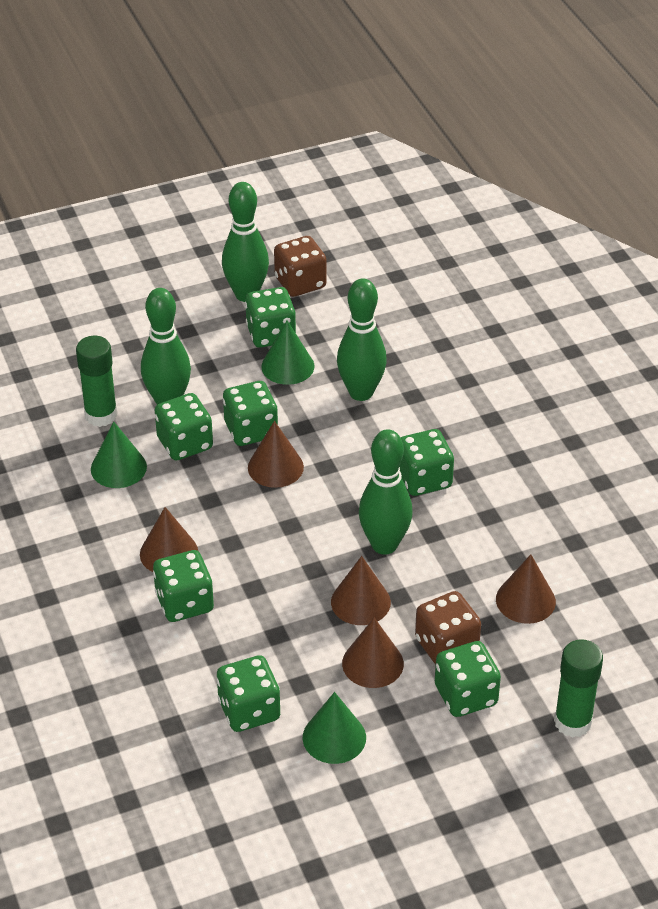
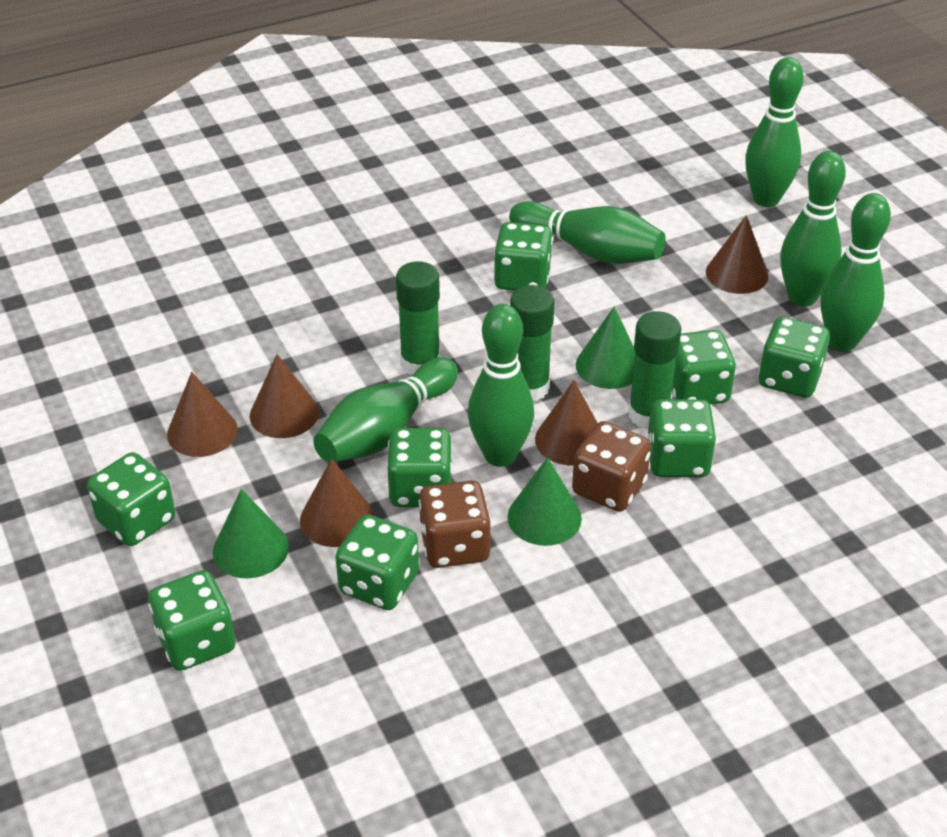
green bowling pin: [141,288,191,405] [222,182,269,302] [337,278,387,401] [359,429,413,555] = 4 -> [313,357,458,462] [468,304,534,467] [509,201,665,264] [745,57,804,207] [780,151,846,306] [821,193,891,351] = 6
green dice: [153,550,214,622] [155,393,213,461] [217,655,280,732] [223,381,278,446] [245,287,296,348] [399,429,454,496] [435,641,501,717] = 7 -> [87,452,175,546] [148,570,236,671] [335,514,419,610] [387,428,453,507] [494,222,553,291] [647,399,716,477] [672,330,736,405] [759,317,830,398] = 8
green glue stick: [76,336,118,427] [554,639,603,738] = 2 -> [396,262,440,375] [510,285,554,401] [628,311,681,429] = 3

